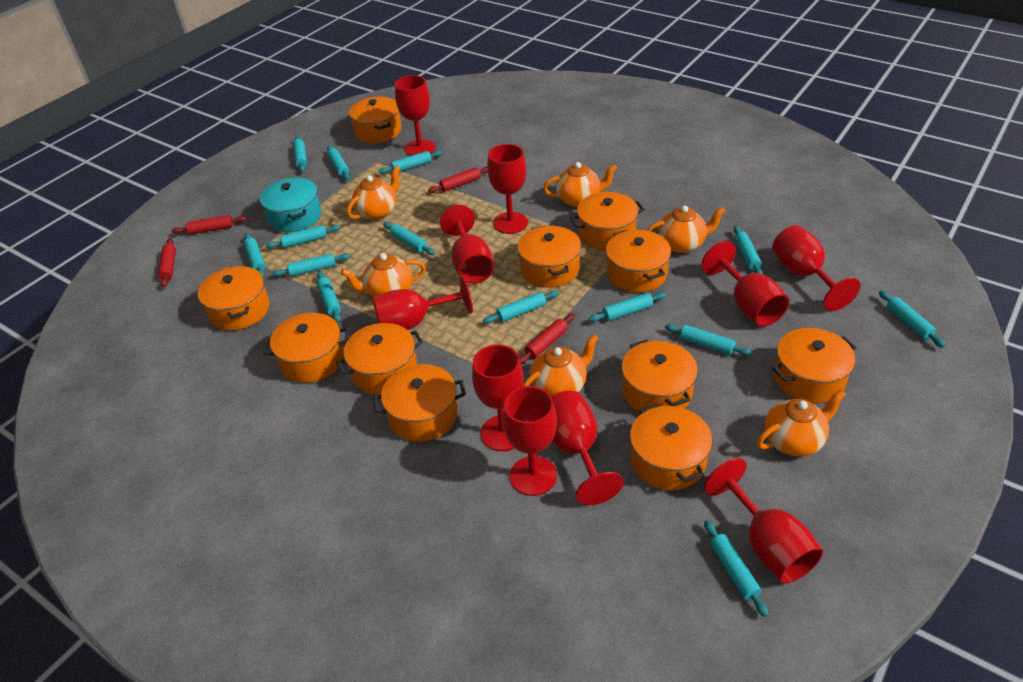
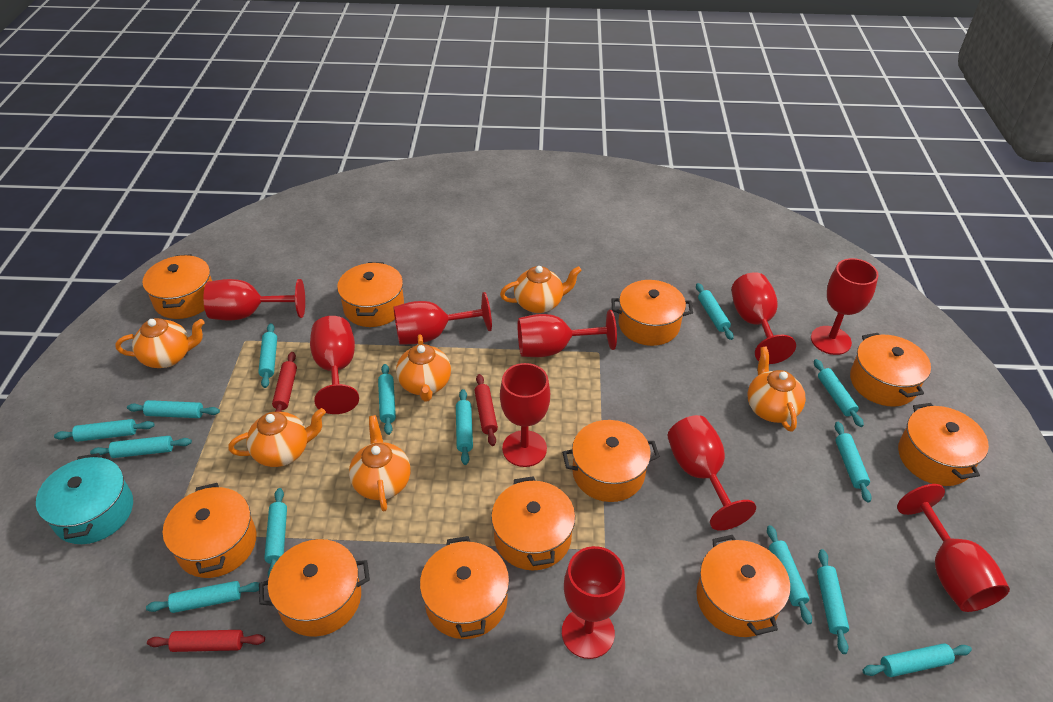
red rolling pin: [158,238,176,288] [172,215,247,235] [428,166,488,193] [519,313,575,365] = 4 -> [147,630,265,652] [272,352,297,412] [474,374,498,446] = 3

